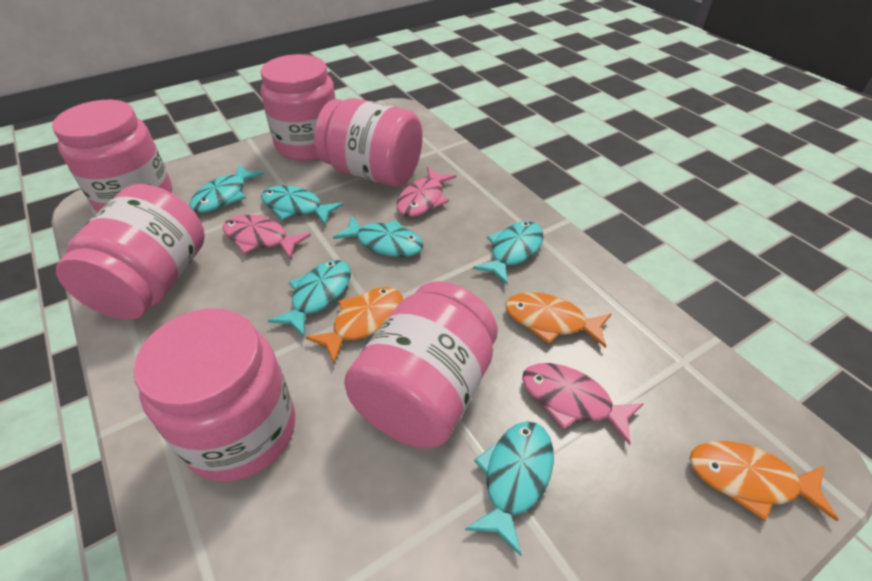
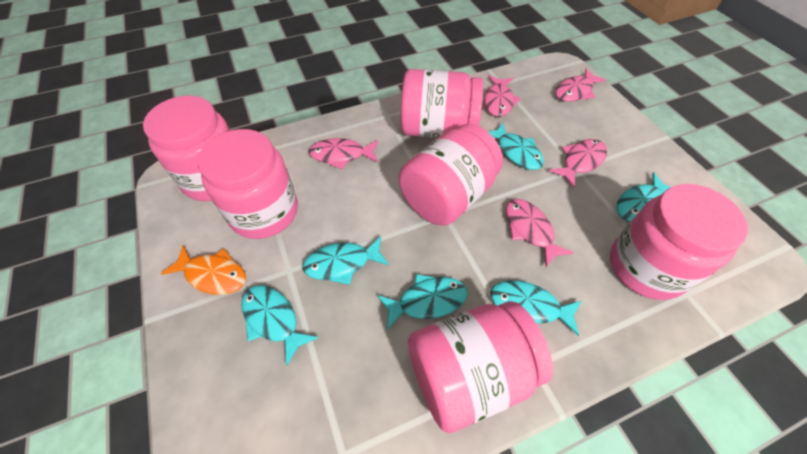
orange fish: [305,287,403,364] [505,292,611,348] [690,441,839,521] = 3 -> [161,245,246,295] = 1
pink fish: [223,215,311,258] [397,167,457,217] [522,363,644,445] = 3 -> [309,138,379,169] [484,75,521,117] [506,199,574,267] [549,139,607,188] [555,68,606,102] = 5

